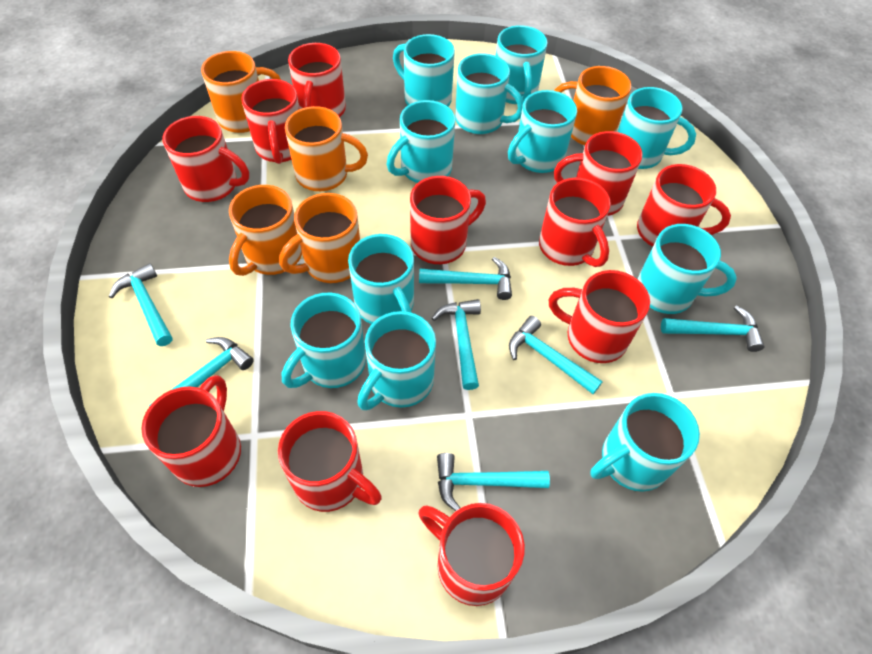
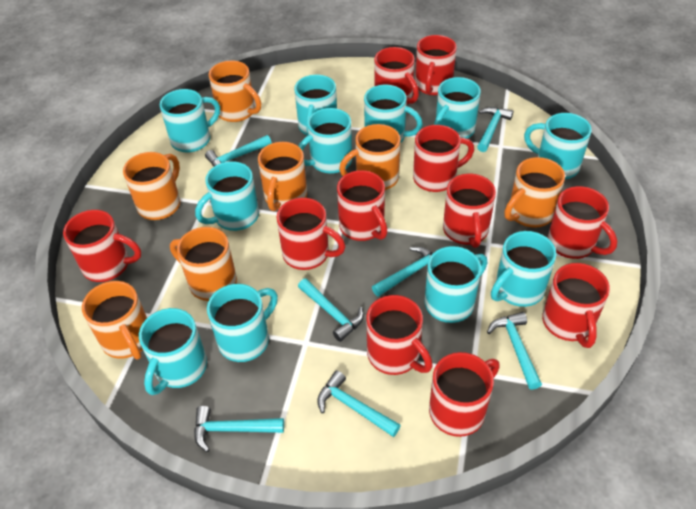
orange mug: [201,51,281,133] [229,185,302,276] [279,193,360,283] [285,106,368,191] [554,66,631,145] = 5 -> [82,281,147,360] [123,152,180,220] [170,227,237,301] [209,61,261,122] [258,142,307,211] [339,124,401,190] [504,157,565,228] = 7

